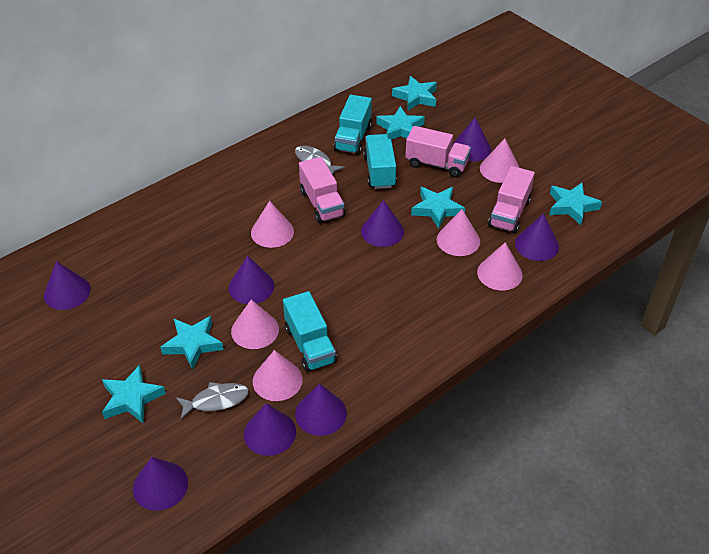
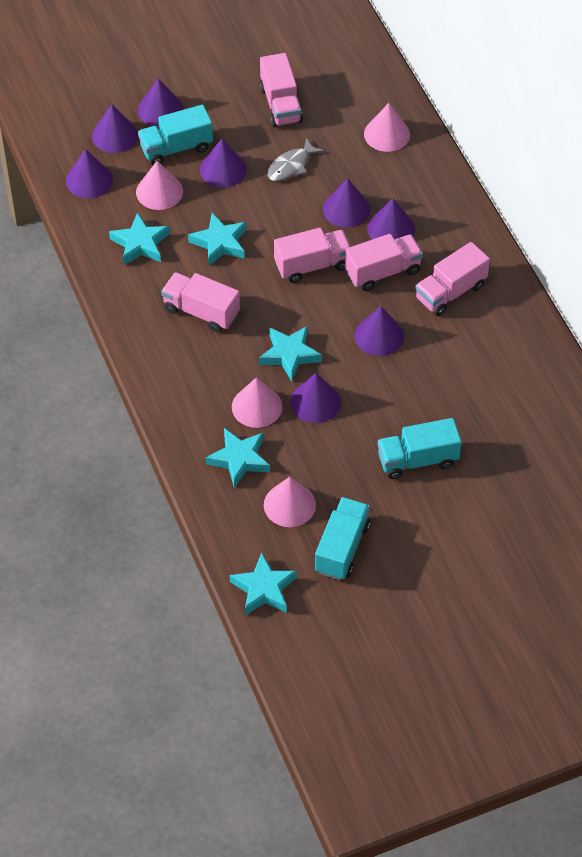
grey fish: [176,382,249,419] [295,145,345,175] = 2 -> [267,138,324,181] = 1
pink cone: [231,299,279,349] [251,201,294,248] [252,350,303,401] [437,209,480,256] [477,242,523,290] [480,138,520,183] = 6 -> [136,161,183,210] [232,377,283,428] [264,477,316,527] [364,103,410,152] = 4
pink truck: [299,157,345,223] [405,126,471,177] [488,166,535,234] = 3 -> [161,272,240,332] [260,53,303,127] [274,228,351,283] [345,234,423,291] [415,242,490,316] = 5
turquoise star: [102,365,166,423] [160,316,224,370] [376,106,425,140] [392,76,437,111] [411,187,465,229] [549,183,602,225] = 6 -> [109,212,170,265] [188,213,247,266] [206,428,270,488] [230,552,297,615] [259,326,322,381] = 5

